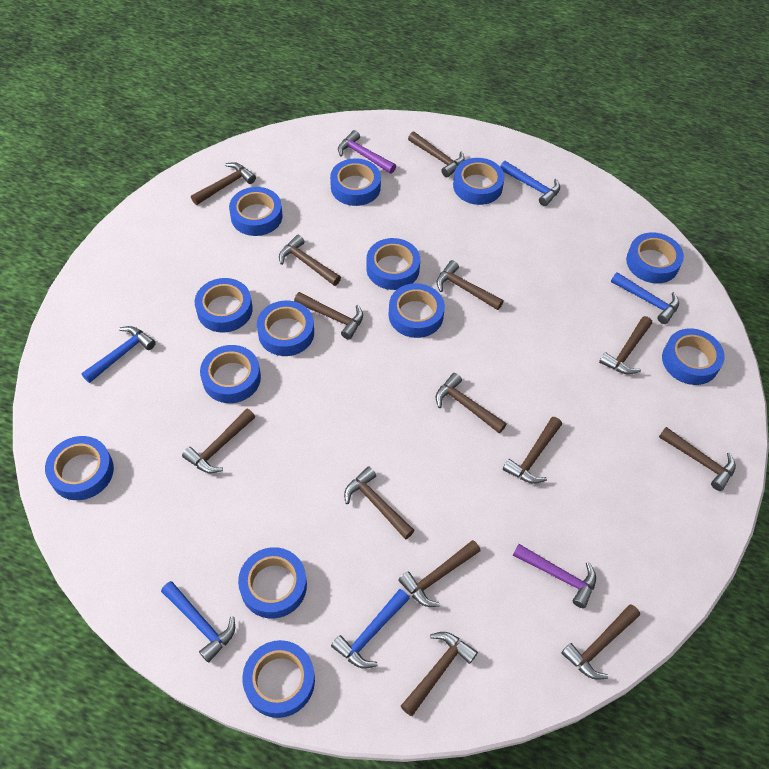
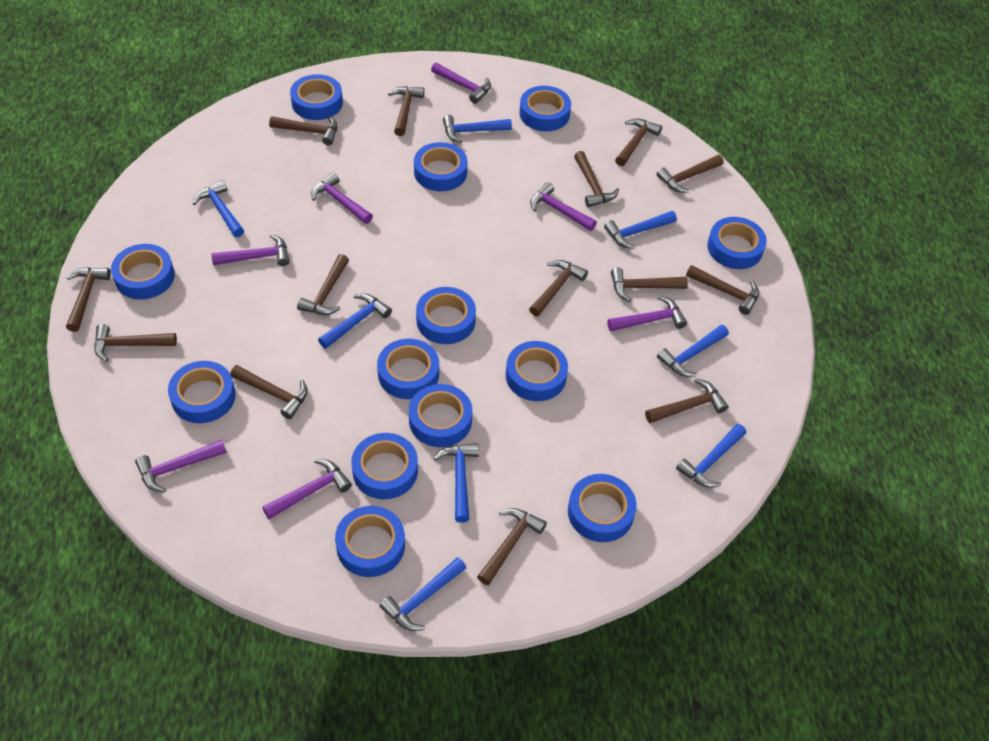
blue hammer: [81,326,156,383] [161,581,235,663] [331,589,410,669] [500,161,560,206] [611,272,679,324] = 5 -> [193,180,244,237] [318,293,392,349] [380,557,466,631] [434,443,479,523] [443,115,512,143] [604,211,677,249] [657,325,729,377] [676,424,746,488] = 8
purple hammer: [338,130,396,174] [513,544,596,608] = 2 -> [135,440,227,493] [211,234,290,266] [262,459,352,519] [311,172,373,224] [431,62,491,104] [530,182,597,231] [607,296,687,331] = 7

